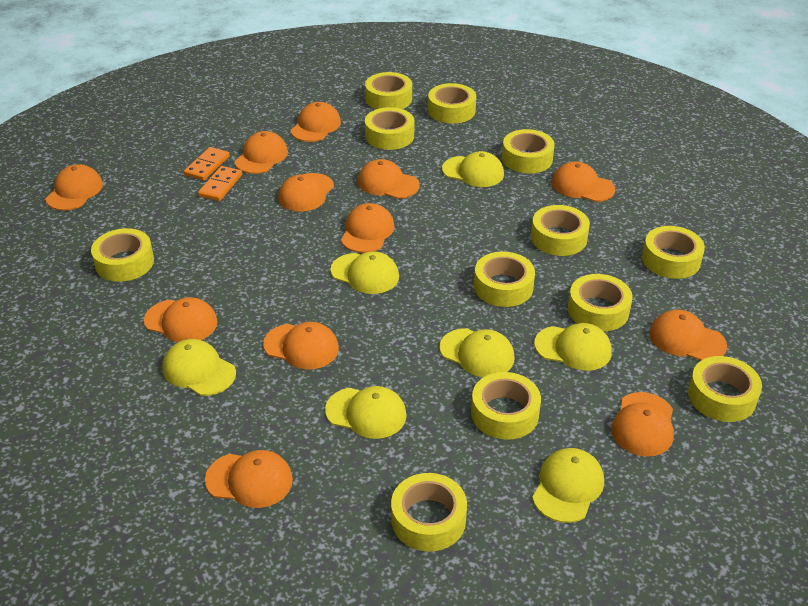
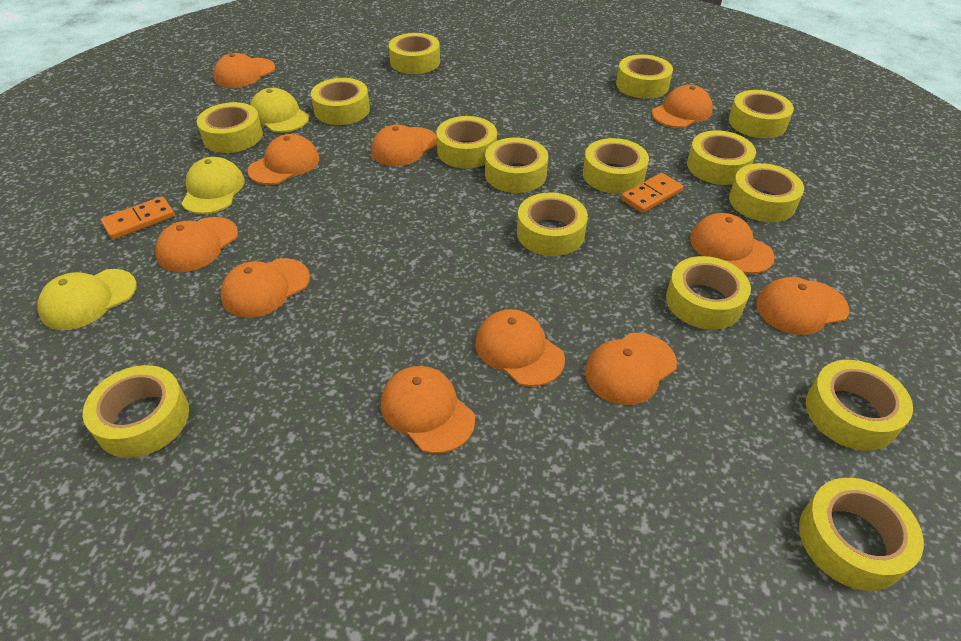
orange cap: [46,164,103,211] [144,297,218,342] [205,450,293,508] [235,131,288,174] [263,322,339,369] [278,173,334,212] [290,102,341,142] [341,203,394,253] [358,159,420,199] [552,161,615,202] [611,392,674,457] [649,310,727,361] = 12 -> [155,217,238,272] [213,53,275,88] [220,258,310,318] [248,134,319,185] [371,124,437,166] [381,366,475,454] [475,309,565,387] [585,333,677,405] [652,85,713,128] [690,213,775,274] [756,277,849,335] = 11
yellow cap: [162,339,236,396] [325,386,407,439] [330,251,399,294] [440,328,515,377] [442,151,504,187] [532,448,604,523] [534,323,612,371] = 7 -> [37,269,137,330] [181,157,245,214] [250,88,309,133] = 3
yellow tape: [91,228,154,282] [365,72,412,109] [365,107,414,150] [391,473,467,552] [428,83,476,124] [471,372,541,440] [474,251,535,307] [502,129,555,173] [531,205,590,256] [568,274,632,331] [642,226,705,279] [688,356,762,422] = 12 -> [83,365,189,458] [197,102,263,153] [311,78,370,125] [389,33,440,74] [436,116,497,168] [485,137,548,193] [517,193,588,256] [583,138,649,194] [616,55,673,99] [666,256,751,330] [687,131,756,185] [729,90,794,138] [729,163,804,222] [799,478,924,591] [806,360,913,451] = 15

